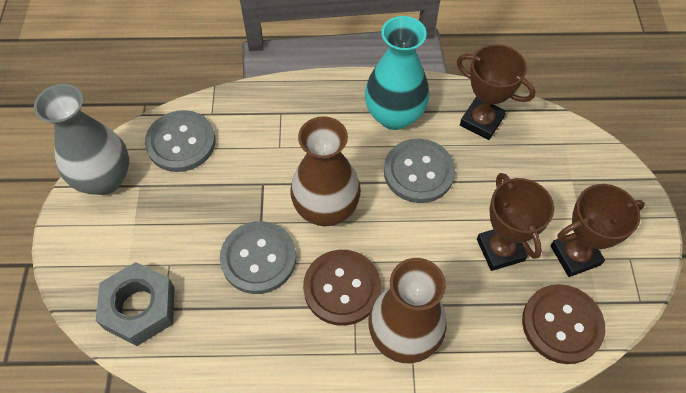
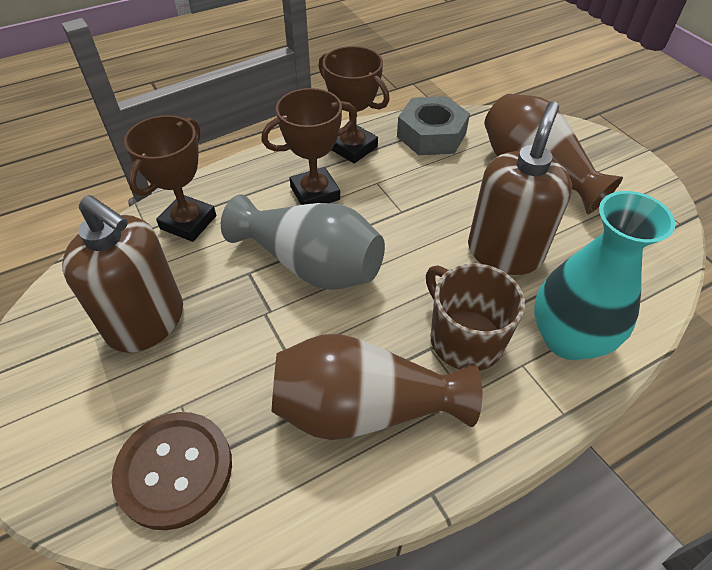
brown button: [303,250,381,326] [522,284,605,364] = 2 -> [112,412,232,530] = 1
brown mug: none = 0 -> [426,263,525,371] = 1
brown soap dispenser: none = 0 -> [62,195,183,353] [468,101,572,275] = 2
grey button: [145,110,216,172] [220,221,296,294] [384,139,455,203] = 3 -> none = 0

